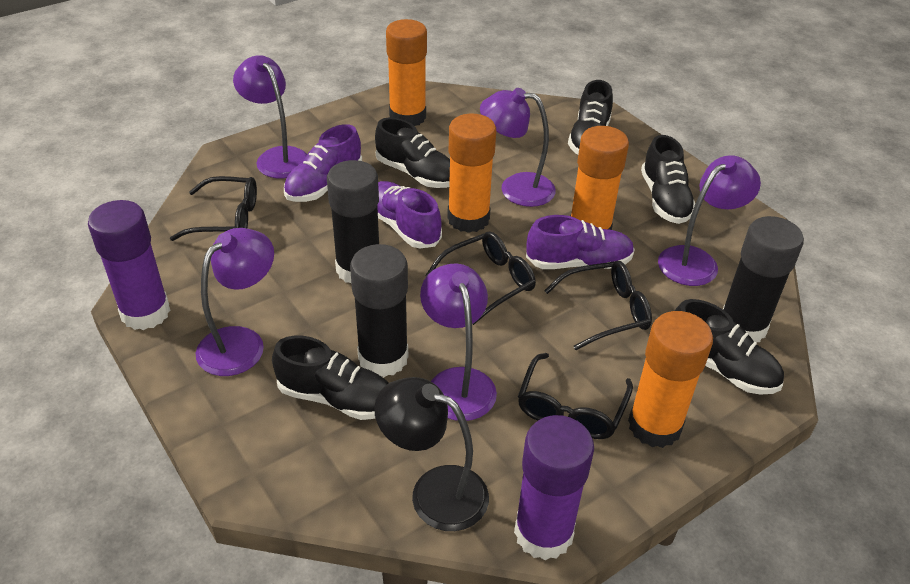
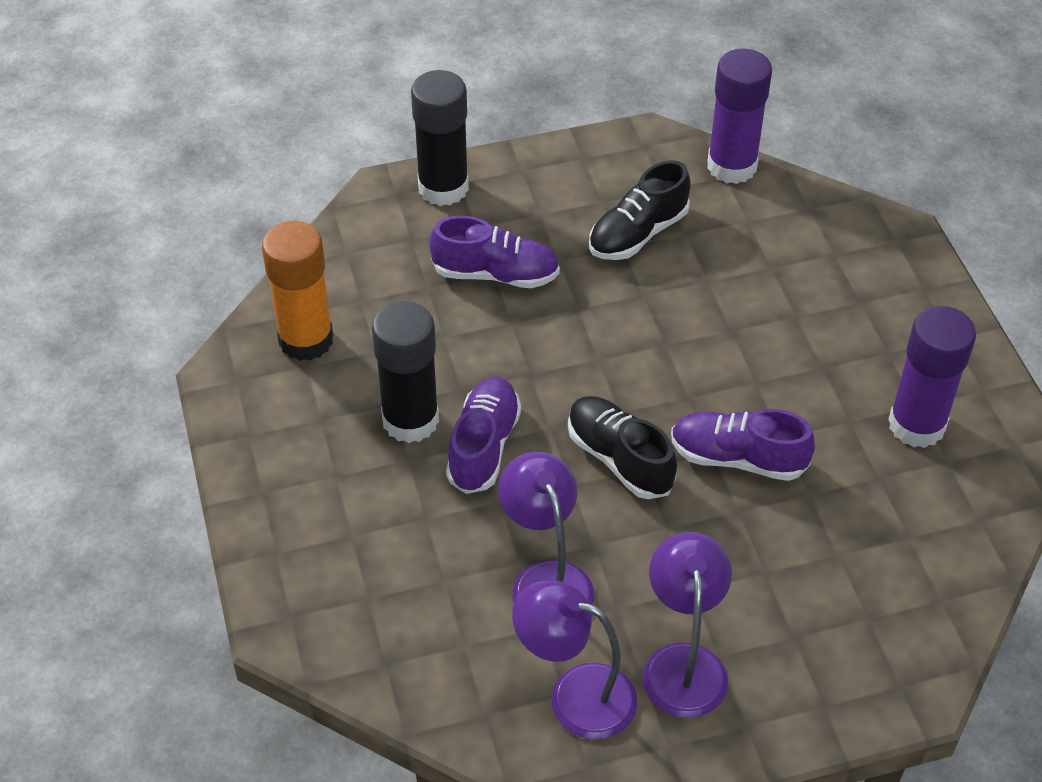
black glasses: [170,176,257,241] [425,231,536,325] [518,353,633,439] [544,261,652,350] = 4 -> none = 0
black glue stick: [327,160,379,283] [350,244,408,377] [723,216,804,342] = 3 -> [372,301,439,443] [411,70,469,206] = 2
black lamp: [374,377,489,531] = 1 -> none = 0
black shoe: [272,336,389,420] [375,117,450,188] [568,80,613,154] [641,135,695,224] [675,299,784,395] = 5 -> [568,396,677,499] [589,160,691,260] = 2
orange glue stick: [386,19,427,126] [447,114,496,233] [570,126,629,230] [628,311,713,448] = 4 -> [262,221,333,361] = 1
purple lamp: [196,228,274,376] [233,56,307,179] [420,263,497,421] [480,88,556,207] [658,155,761,286] = 5 -> [498,452,594,605] [512,581,638,739] [643,532,732,718] = 3

